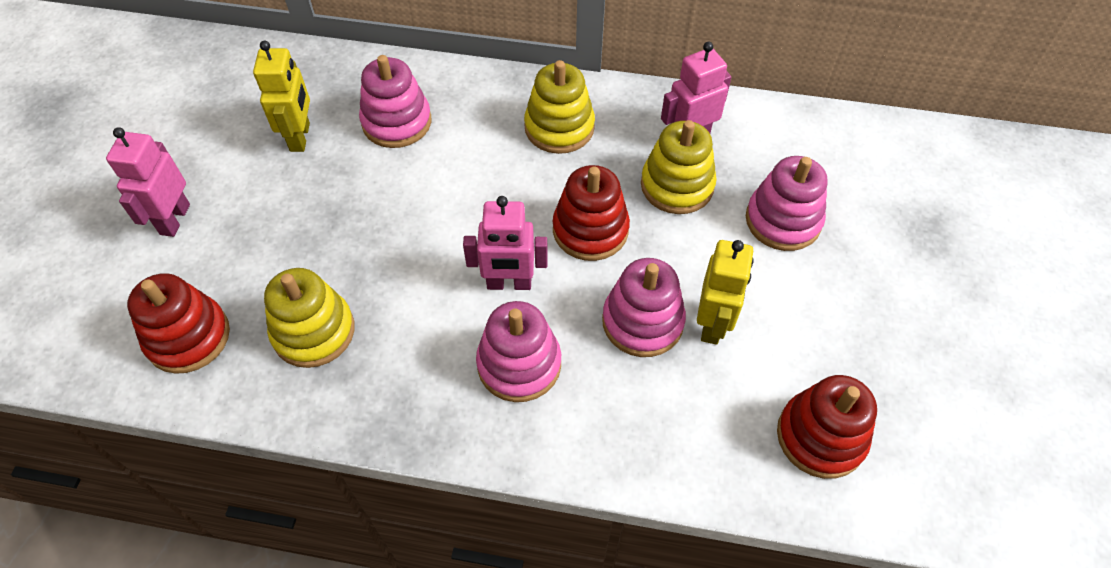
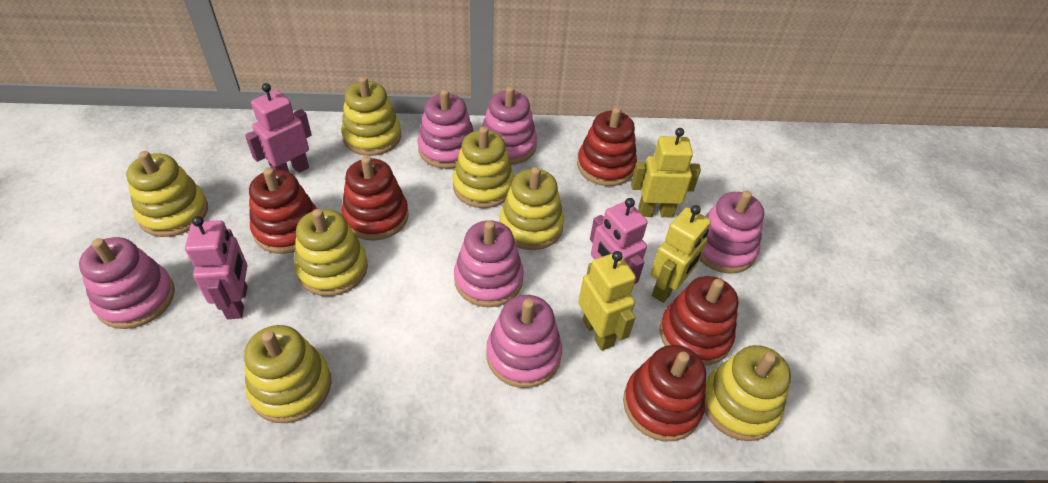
pink stacking toy: [359,55,431,148] [476,301,561,402] [602,258,686,357] [746,156,828,251] = 4 -> [79,237,175,329] [417,89,474,169] [454,221,524,307] [482,86,537,165] [486,295,562,388] [700,191,764,274] = 6
red stacking toy: [127,273,230,374] [553,165,630,261] [777,375,877,479] = 3 -> [249,168,317,254] [341,156,409,240] [577,107,637,186] [623,345,706,441] [659,276,738,366] = 5
yellow robot: [253,41,310,152] [697,240,754,345] = 2 -> [578,251,636,351] [631,128,701,217] [651,205,711,303] = 3
yellow stacking toy: [264,268,354,368] [524,60,595,154] [641,120,717,214] = 3 -> [126,151,208,237] [244,325,331,423] [294,209,368,296] [341,77,401,156] [452,127,514,208] [499,167,564,250] [704,345,791,441] = 7

